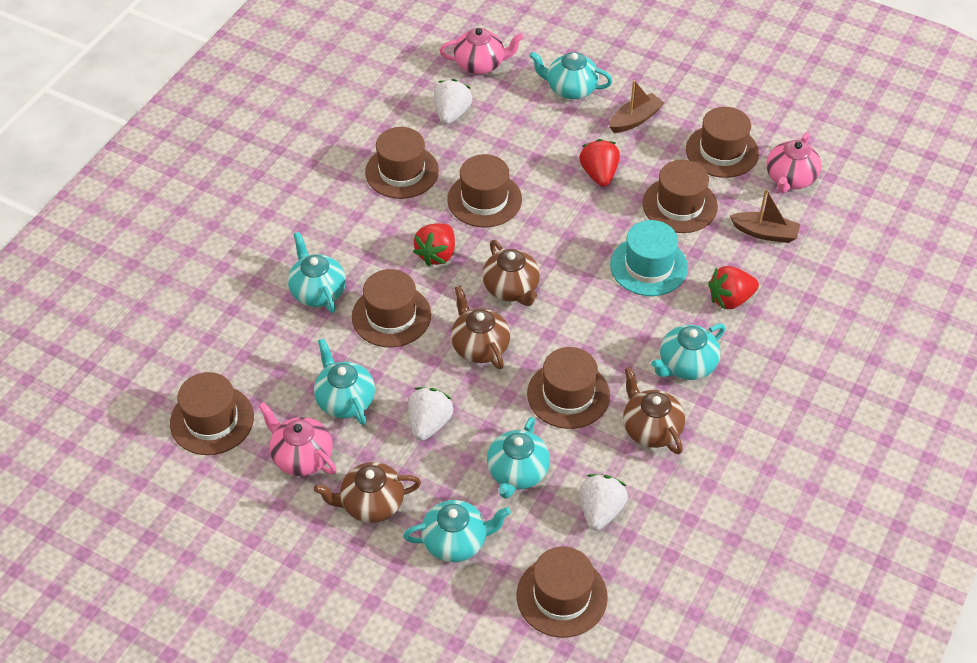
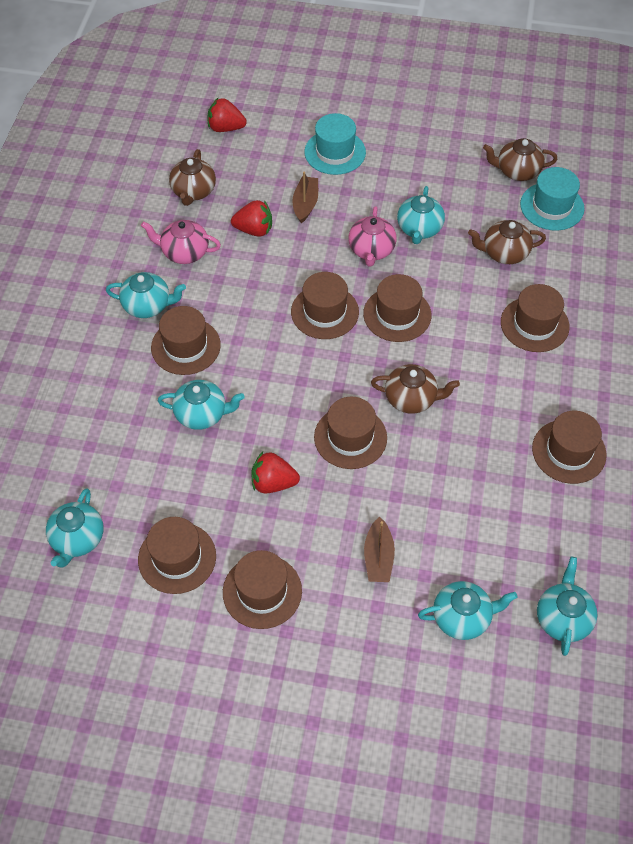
pink teapot: [258,402,337,476] [440,28,524,75] [766,132,821,193] = 3 -> [141,220,221,264] [348,206,397,267] = 2
turquoise hat: [610,220,688,296] = 1 -> [304,113,366,175] [520,167,584,231] = 2
white strawberry: [408,387,454,441] [434,79,472,125] [580,474,628,531] = 3 -> none = 0

